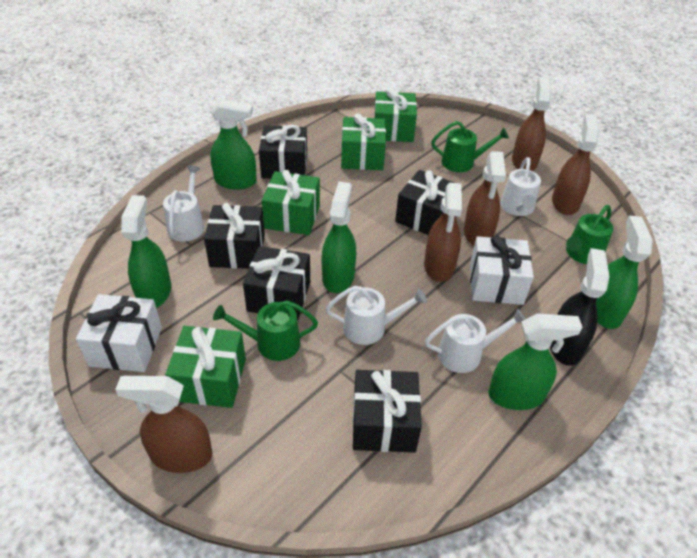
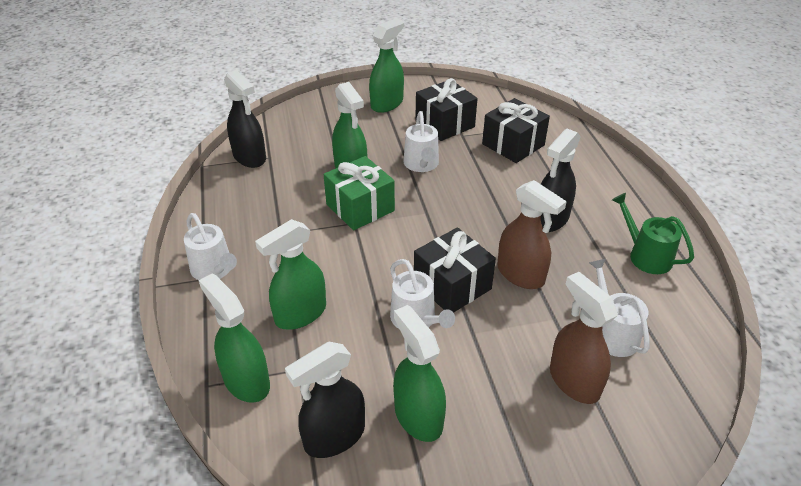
black gift: [204,203,265,269] [243,246,310,320] [259,125,307,179] [353,370,422,453] [395,170,455,235] = 5 -> [414,227,496,313] [415,78,478,141] [482,98,550,163] = 3
black spray bottle: [550,248,610,366] = 1 -> [224,70,266,168] [285,342,365,458] [541,129,581,232] = 3
brown spray bottle: [115,376,212,473] [424,183,462,282] [464,151,506,246] [512,77,552,171] [552,114,600,215] = 5 -> [497,180,567,289] [550,272,618,404] = 2
green gift: [165,326,246,408] [262,170,320,235] [341,113,386,170] [374,88,417,142] = 4 -> [323,156,395,230] = 1
green watering can: [213,300,318,361] [431,121,509,172] [566,205,613,264] = 3 -> [612,193,694,274] = 1
white gift: [76,294,162,372] [470,235,534,305] = 2 -> none = 0

